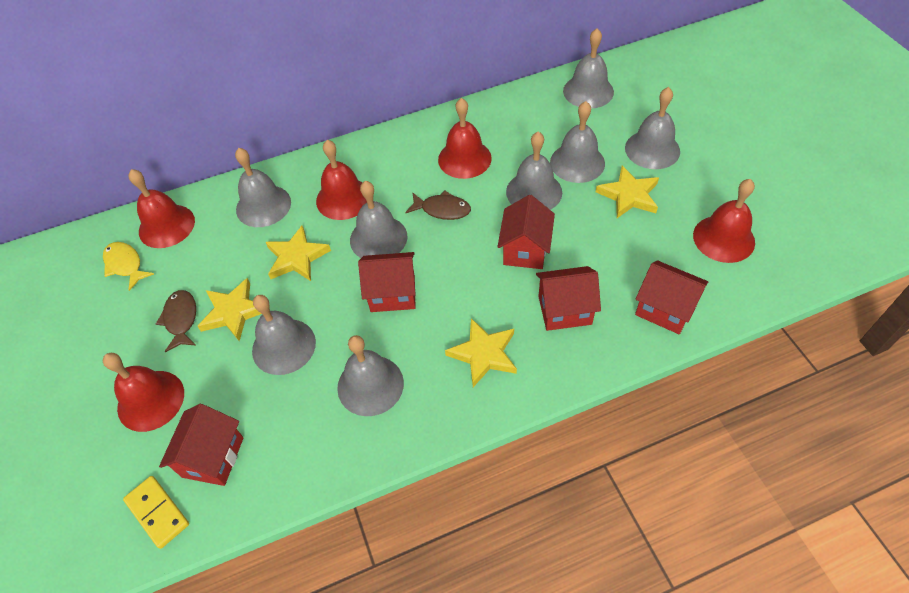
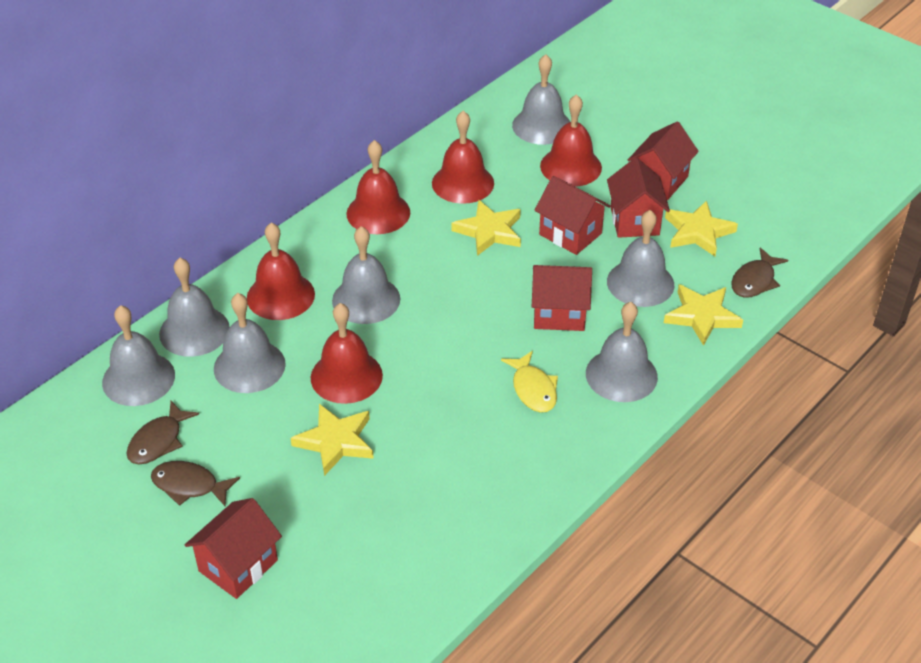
brown fish: [156,290,196,352] [406,191,471,220] = 2 -> [126,401,199,465] [151,461,240,506] [731,248,788,298] = 3
grey bell: [235,148,291,227] [252,295,316,375] [337,335,404,416] [350,181,407,258] [506,132,562,210] [550,101,605,183] [563,28,614,108] [625,87,680,169] = 8 -> [102,305,175,406] [159,258,229,357] [214,293,286,393] [332,226,400,324] [512,54,570,145] [586,302,658,402] [607,210,674,307] = 7
yellow domino: [123,476,189,549] = 1 -> none = 0

